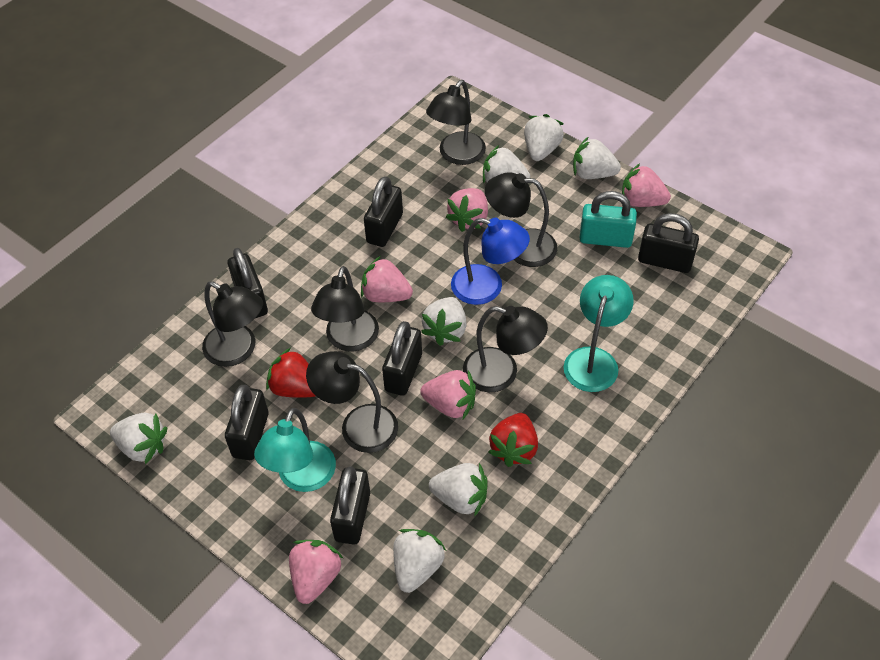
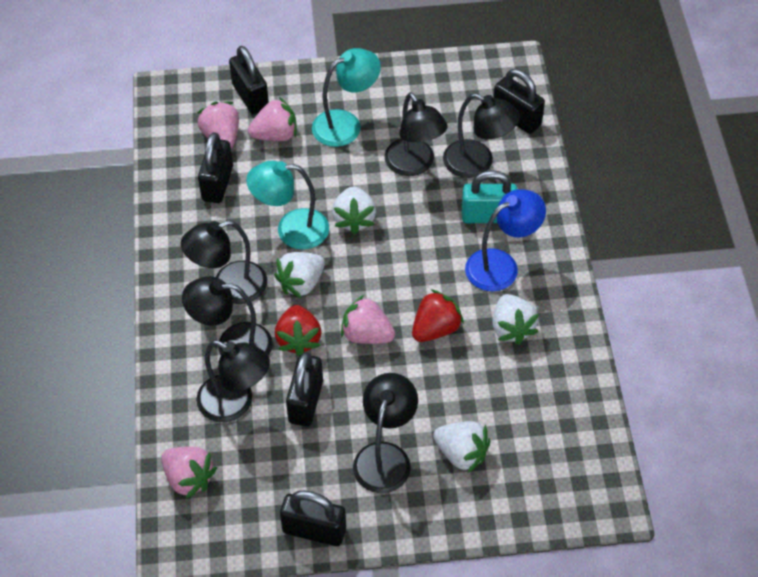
black padlock: [225,385,269,460] [228,248,268,318] [330,466,370,545] [364,176,403,247] [382,321,422,396] [638,213,699,273] = 6 -> [198,132,233,203] [229,46,269,114] [280,491,346,546] [286,352,323,426] [493,69,545,134] = 5
pink strawberry: [289,540,343,604] [361,256,413,302] [420,370,476,419] [446,188,488,232] [622,163,671,207] = 5 -> [161,447,217,499] [197,102,239,148] [248,97,297,141] [341,295,395,344] = 4
white strawberry: [110,413,167,464] [393,529,446,593] [421,297,467,346] [429,463,488,517] [483,145,530,183] [524,114,564,161] [573,136,621,179] = 7 -> [274,252,325,298] [332,187,376,234] [433,421,491,473] [492,294,539,345] = 4

